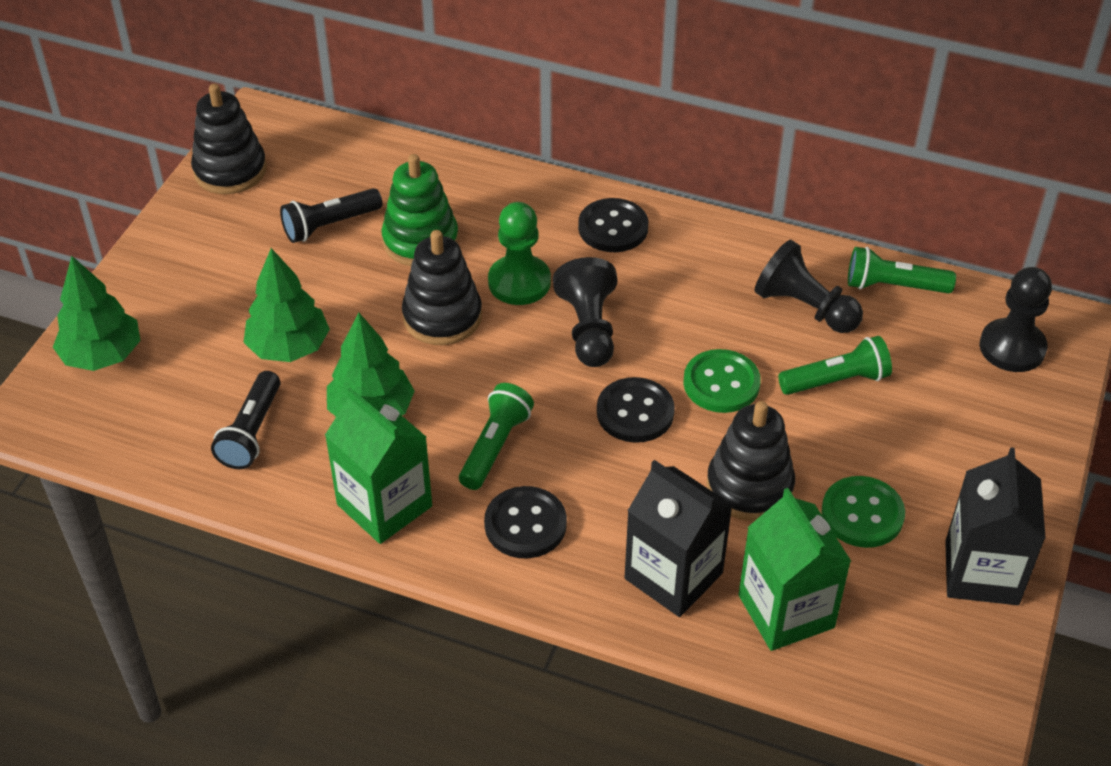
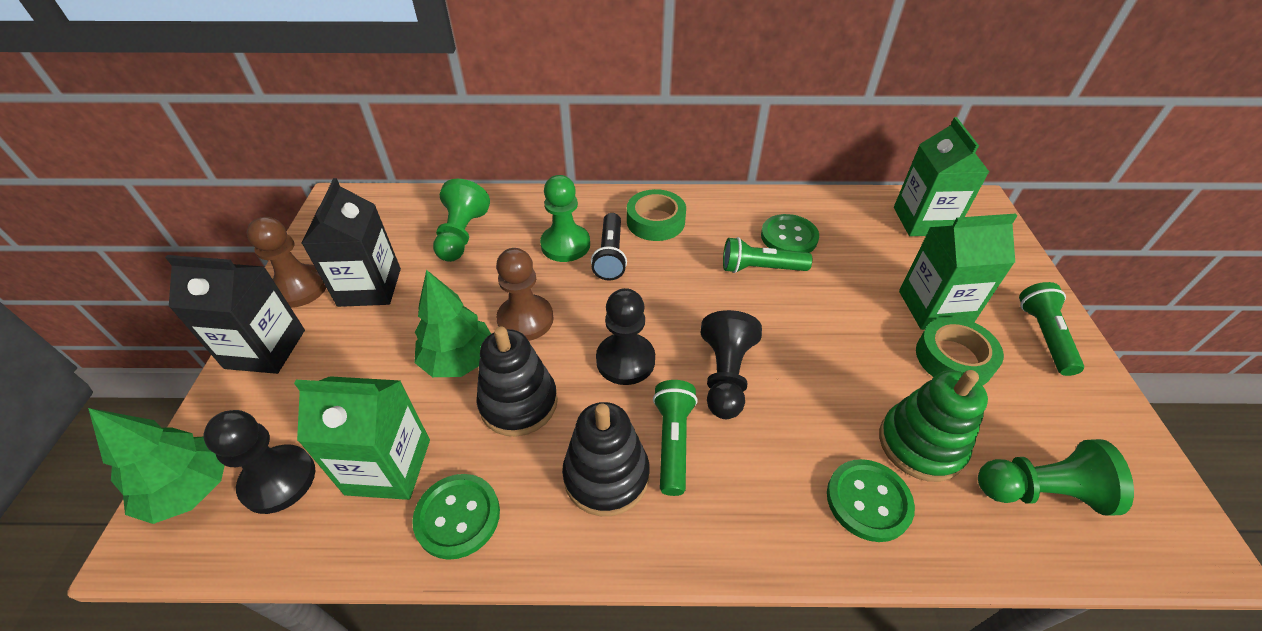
black button: [484,486,567,558] [578,198,648,252] [597,377,675,443] = 3 -> none = 0
black flashlight: [211,371,280,469] [280,188,383,243] = 2 -> [591,213,627,280] = 1
black stacking toy: [191,84,267,194] [402,230,482,345] [706,401,795,521] = 3 -> [476,326,558,437] [562,402,650,516] = 2
brown pawn: none = 0 -> [247,217,326,308] [496,248,554,341] = 2
green button: [683,349,761,413] [821,476,905,548] = 2 -> [412,474,500,560] [761,214,819,253] [827,459,915,542] = 3
green carton: [325,387,432,544] [738,488,851,651] = 2 -> [294,376,430,500] [894,117,989,236] [899,213,1017,330] = 3
green pawn: [488,202,551,305] = 1 -> [433,179,490,262] [540,175,590,262] [978,439,1134,516] = 3
green tape: none = 0 -> [627,189,686,241] [916,317,1004,386] = 2
green tree: [53,256,140,371] [243,248,330,362] [327,313,415,416] = 3 -> [88,408,225,524] [414,270,491,377] = 2

